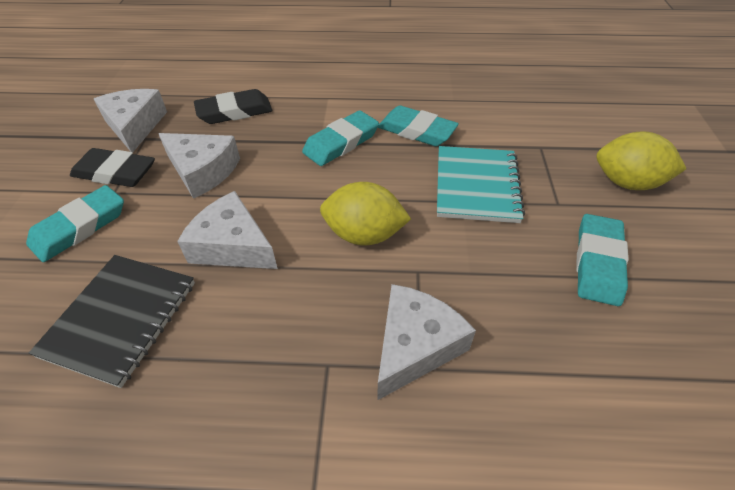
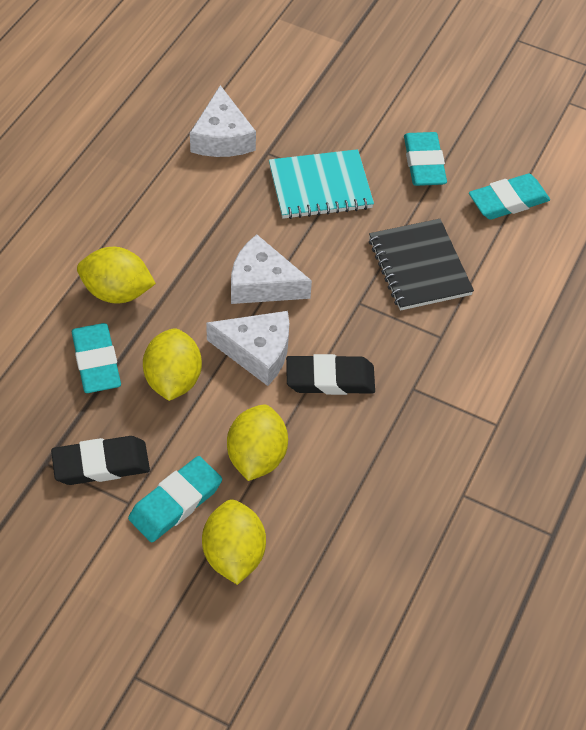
white cheese: [94,89,167,152] [158,133,240,199] [177,191,278,269] [377,284,476,400] = 4 -> [190,85,256,157] [206,311,289,386] [231,234,312,304] = 3
yellow lemon: [320,182,411,246] [597,131,686,190] = 2 -> [77,247,156,303] [143,328,202,401] [202,499,266,585] [227,404,288,481] = 4

